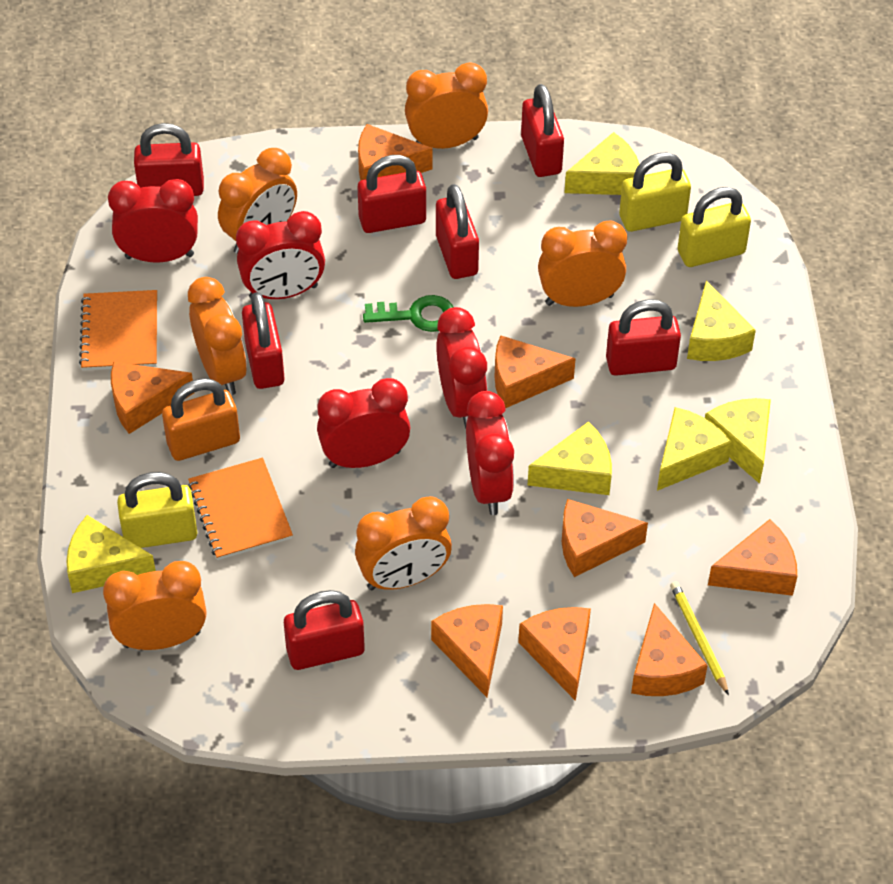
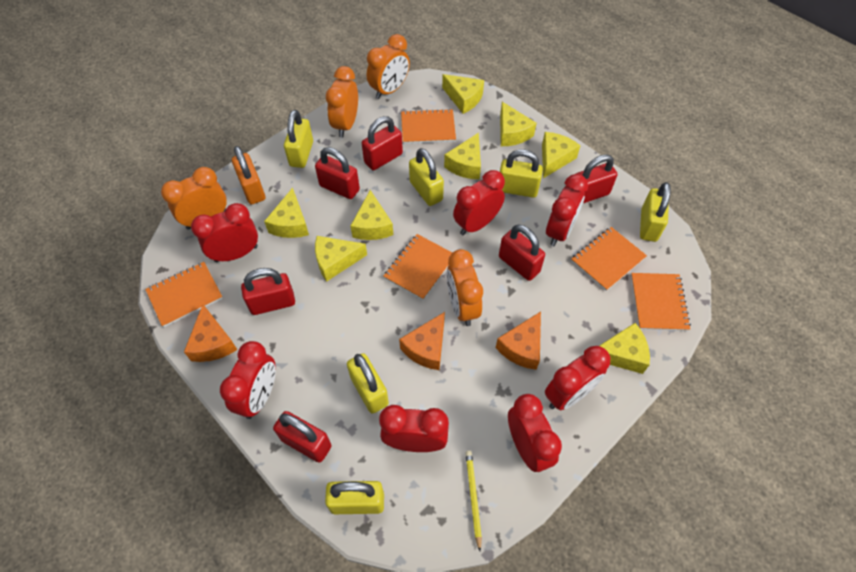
green key: [363,295,453,332] = 1 -> none = 0
orange cheese: [111,362,194,434] [358,124,433,181] [431,604,503,697] [494,335,576,408] [518,607,591,701] [562,499,648,577] [631,603,708,696] [708,519,797,596] = 8 -> [184,304,237,362] [399,312,445,370] [496,312,541,370] = 3
orange clock: [103,561,206,650] [188,277,247,395] [218,148,297,254] [355,496,452,590] [405,62,488,149] [538,220,627,307] = 6 -> [161,167,227,230] [326,66,358,137] [367,34,410,99] [447,249,483,326] = 4
orange notebook: [79,290,157,371] [188,458,293,560] = 2 -> [145,262,223,327] [383,234,452,300] [401,109,456,144] [571,227,647,291] [631,273,691,331] = 5
red clock: [108,179,198,263] [236,211,325,299] [317,378,411,468] [436,307,488,428] [466,391,514,515] = 5 -> [191,203,258,262] [220,341,276,419] [379,405,449,452] [453,170,505,235] [508,394,562,472] [545,346,610,410] [546,174,588,246] = 7
red padlock: [134,123,204,196] [242,292,284,389] [284,590,365,670] [358,155,426,233] [436,184,479,279] [521,84,564,177] [606,299,681,376] = 7 -> [241,268,295,315] [273,411,332,463] [315,147,360,199] [362,116,403,170] [499,225,545,281] [576,154,618,203] = 6
yellow cheese: [66,515,156,593] [528,421,612,495] [564,132,639,195] [657,407,732,491] [687,280,756,361] [705,398,771,484] = 6 -> [264,188,309,238] [315,236,367,282] [351,190,393,240] [442,74,484,114] [444,133,481,179] [500,102,537,146] [542,132,581,178] [599,323,650,374] = 8
yellow padlock: [117,472,198,548] [619,152,691,232] [678,187,751,267] = 3 -> [284,110,313,168] [325,481,384,514] [347,353,389,414] [409,148,444,206] [500,149,543,198] [640,182,671,242] = 6

